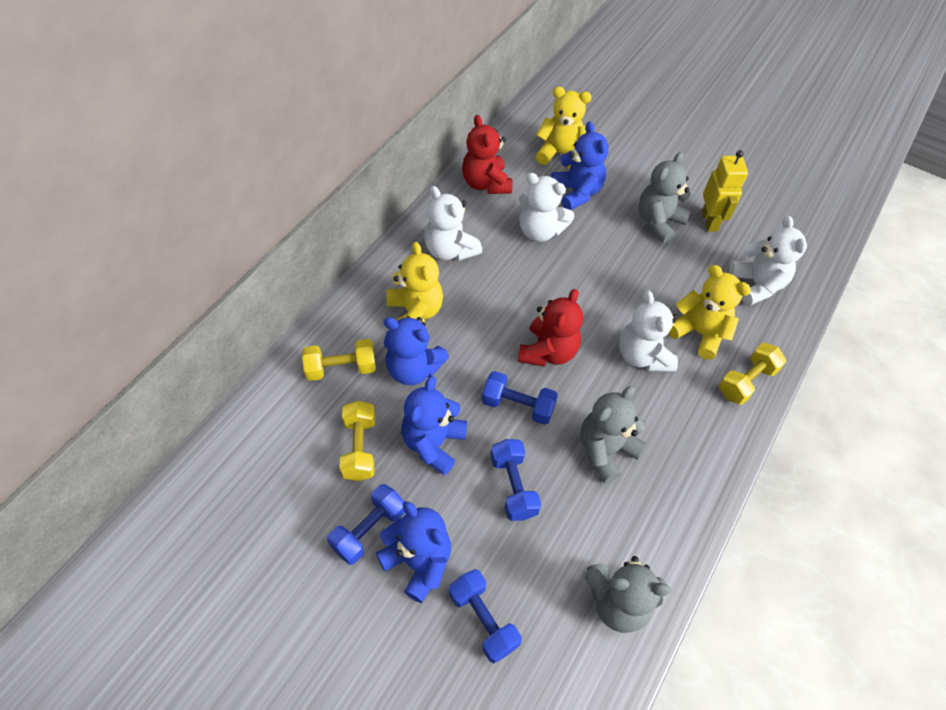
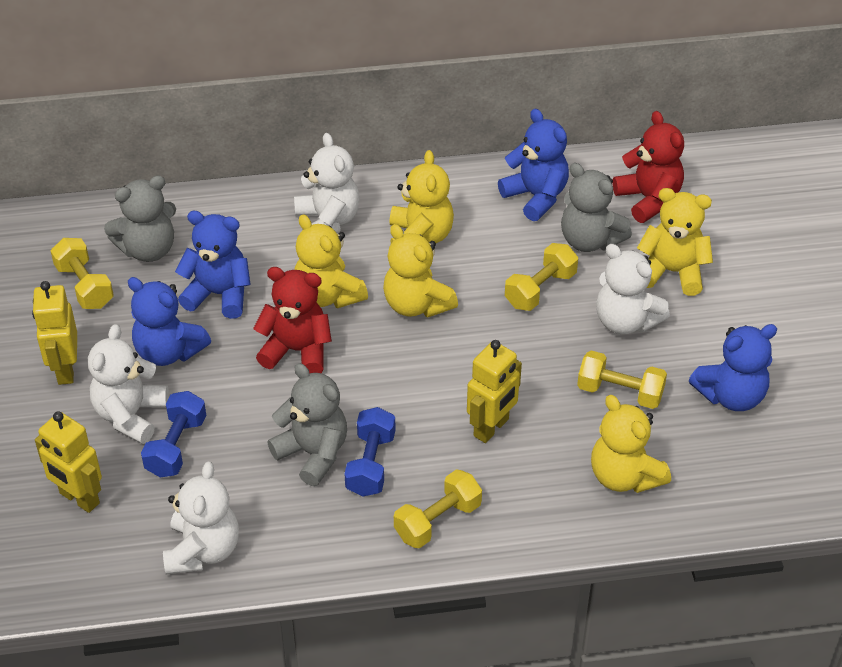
blue dumbbell: [327,484,405,565] [449,569,522,663] [482,371,558,425] [490,439,542,521] = 4 -> [141,391,206,477] [344,407,396,497] = 2
yellow dumbbell: [302,339,376,381] [339,401,375,481] [719,343,786,405] = 3 -> [51,238,114,309] [394,470,482,548] [505,243,578,311] [577,350,667,409] = 4
yellow robot: [702,150,748,232] = 1 -> [32,281,77,385] [35,411,102,513] [467,340,522,443] = 3
yellow teddy bear: [386,242,443,322] [536,87,592,169] [668,265,751,360] = 3 -> [294,214,368,308] [383,224,458,317] [389,150,454,243] [591,395,671,493] [637,188,713,296] = 5

